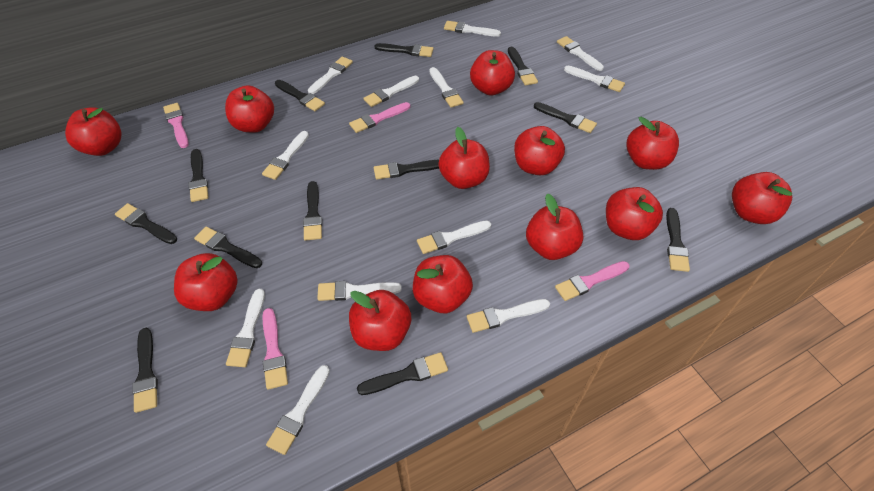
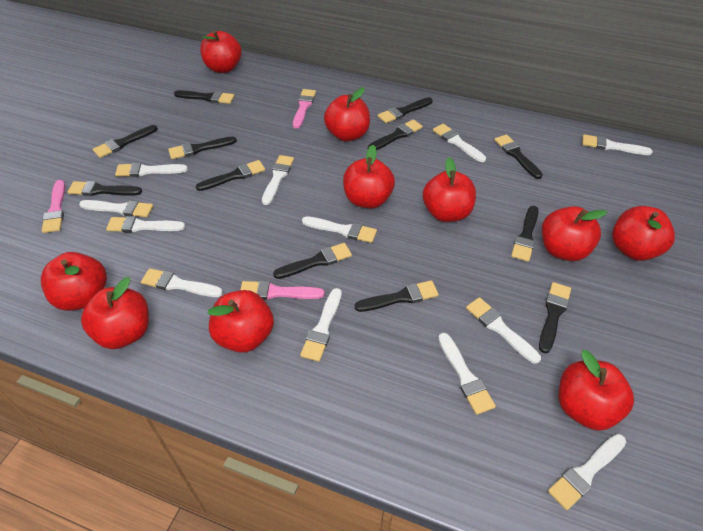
pink brush: [163,103,189,148] [263,308,288,390] [349,102,410,133] [555,261,629,301] = 4 -> [42,180,65,233] [240,281,325,300] [293,89,316,128] = 3
red apple: [65,107,121,156] [174,253,238,311] [225,85,274,133] [349,290,411,351] [413,255,473,313] [438,127,490,189] [470,50,515,96] [514,126,565,176] [526,193,584,260] [606,187,663,240] [626,117,679,170] [732,172,792,224] = 12 -> [41,252,107,311] [81,277,149,349] [200,31,242,73] [208,290,274,353] [324,87,370,142] [343,145,395,208] [423,157,476,222] [542,206,607,261] [559,350,634,431] [612,206,675,261] = 10

